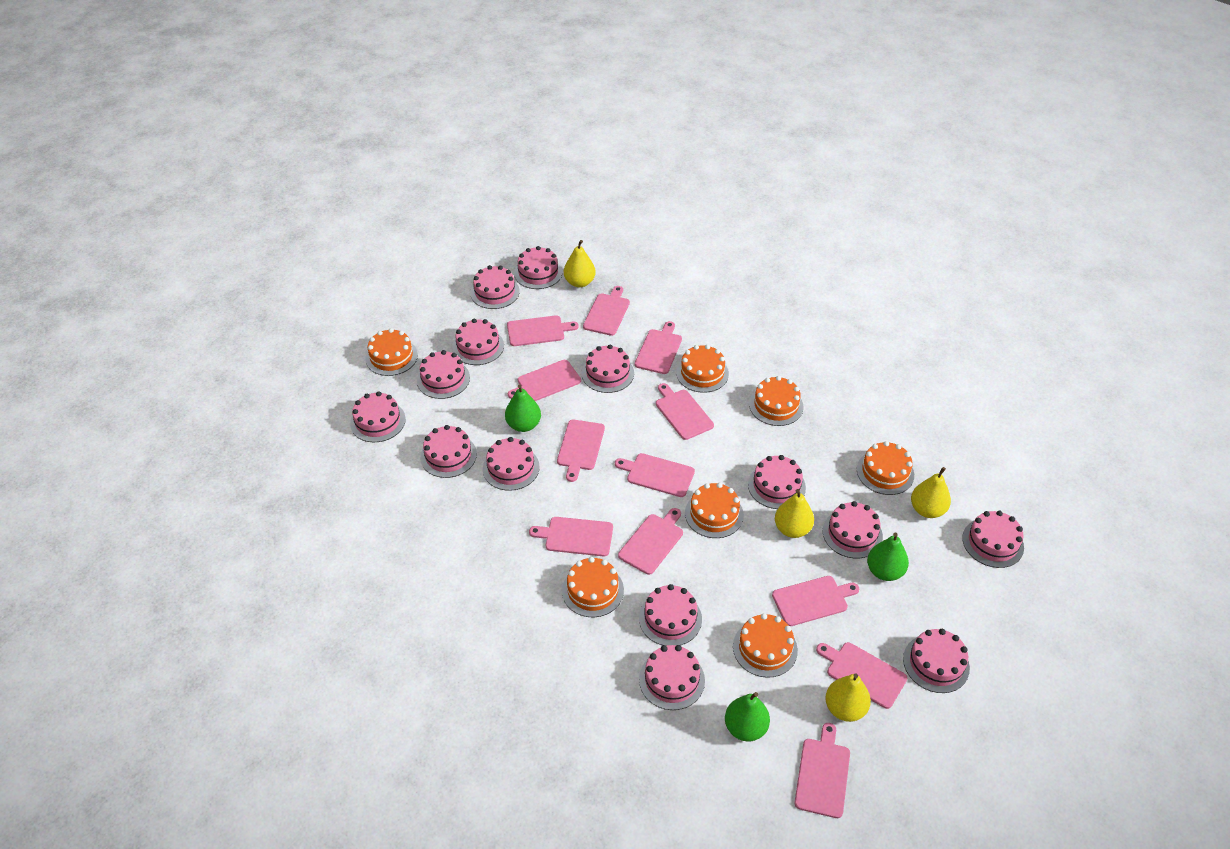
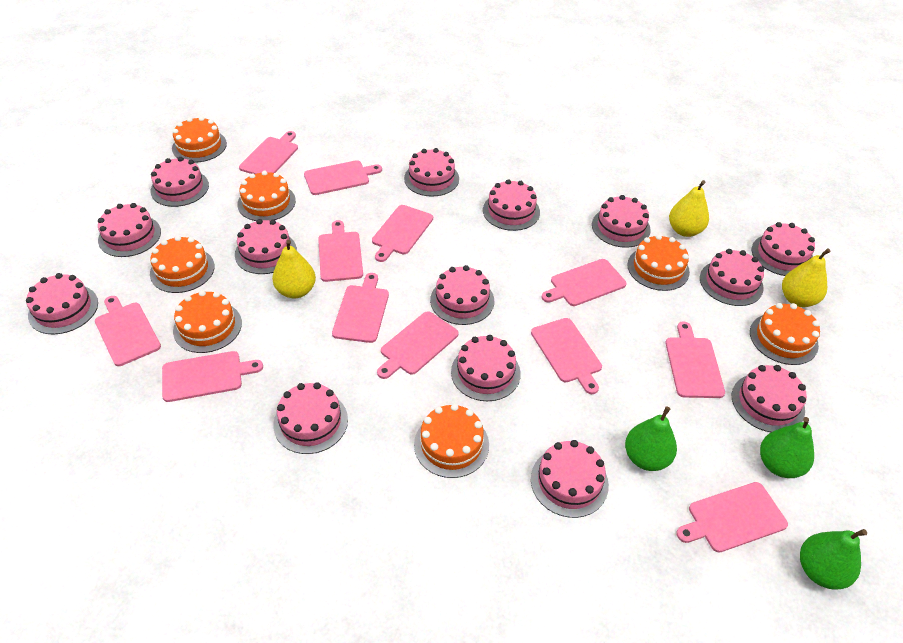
yellow pear: [564,240,596,287] [775,489,814,538] [825,674,871,722] [911,467,951,518] = 4 -> [272,240,316,299] [669,180,709,237] [782,248,831,307] = 3

